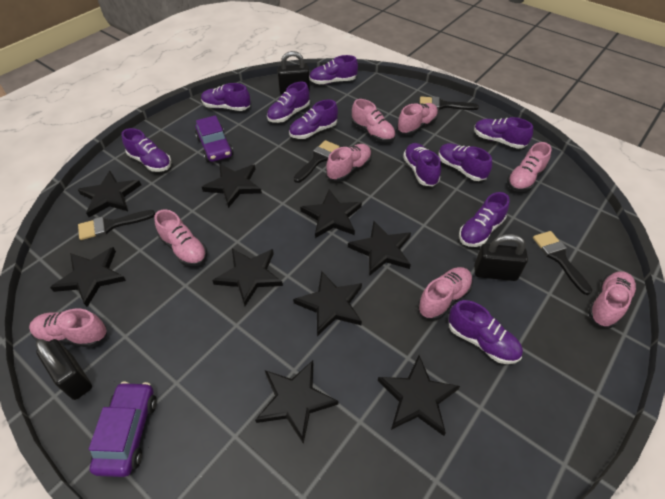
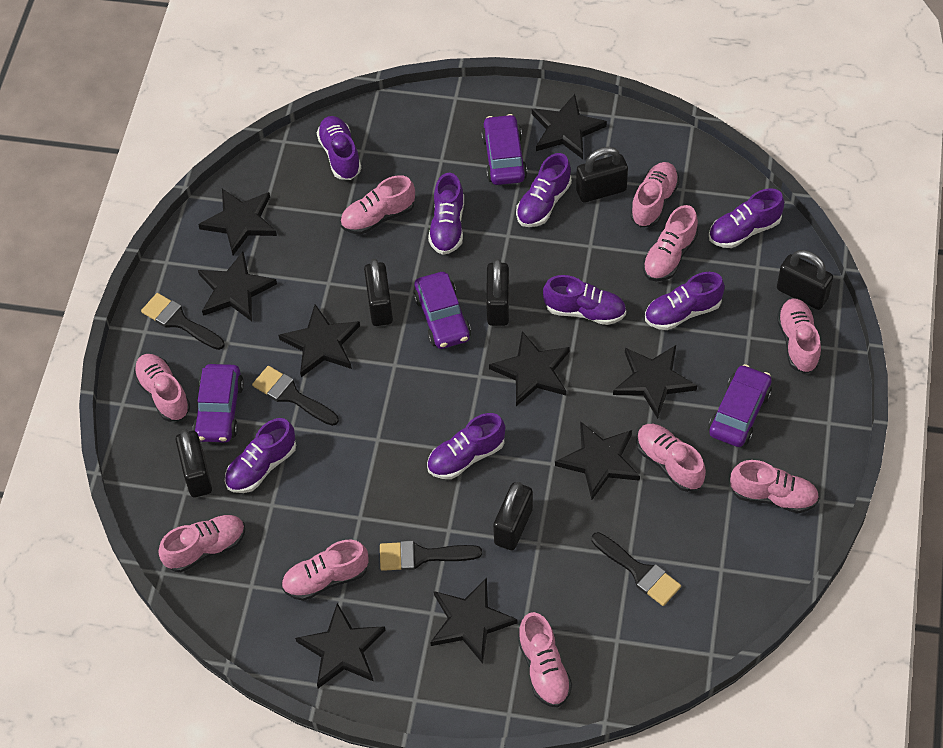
black padlock: [36,339,92,400] [277,51,310,94] [474,234,528,281] = 3 -> [176,429,212,497] [364,259,393,326] [486,258,509,326] [493,482,533,550] [576,147,628,202] [777,250,833,310] = 6
pink shoe: [29,309,107,347] [155,209,207,266] [326,144,372,181] [352,99,395,142] [397,103,438,135] [418,267,473,320] [507,142,552,192] [588,272,636,328] = 8 -> [133,354,190,422] [158,515,245,572] [281,540,368,601] [340,175,415,234] [518,612,572,707] [630,162,679,227] [636,424,706,492] [643,205,698,281] [730,460,819,513] [777,298,821,373] = 10
purple car: [89,381,157,477] [195,115,233,162] = 2 -> [193,364,244,442] [413,272,471,349] [481,114,527,185] [708,364,772,447] = 4
purple shoe: [121,128,171,172] [201,83,251,111] [267,82,310,123] [289,100,338,139] [309,55,358,84] [403,143,441,187] [438,143,492,181] [448,300,523,364] [459,192,510,247] [474,117,533,149] = 10 -> [225,418,296,493] [317,116,362,180] [427,413,505,479] [428,173,464,255] [516,153,572,227] [543,275,626,325] [645,272,725,330] [709,188,784,248] = 8

